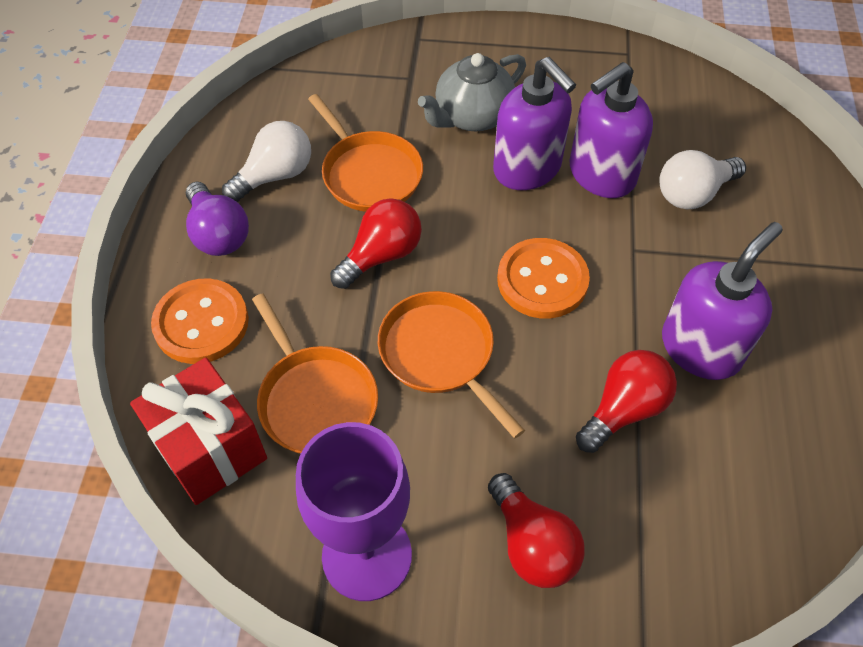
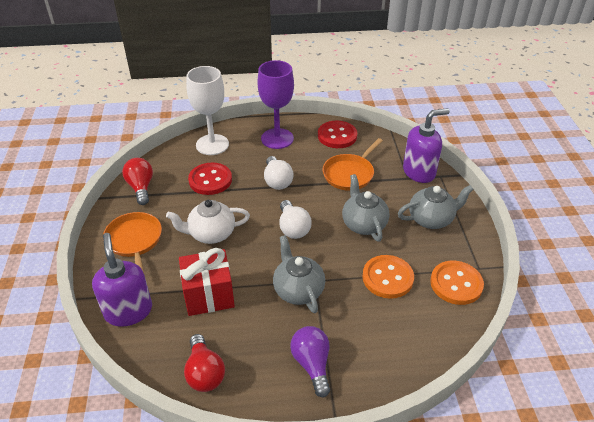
grey teapot: [418,53,526,131] = 1 -> [273,235,325,313] [342,174,390,242] [398,185,474,229] = 3
orange pan: [252,293,378,454] [308,94,423,212] [378,291,525,438] = 3 -> [103,212,162,275] [323,138,383,191] = 2
purple soap dispenser: [493,57,576,190] [569,62,653,198] [662,222,783,380] = 3 -> [92,233,152,327] [403,108,450,183] = 2
red button: none = 0 -> [188,162,232,195] [318,121,357,148] = 2
red light bulb: [330,198,422,289] [488,473,585,588] [576,350,677,453] = 3 -> [122,158,153,205] [184,334,225,392] = 2
white goblet: none = 0 -> [187,66,229,155] = 1
white teapot: none = 0 -> [166,200,250,244] = 1

